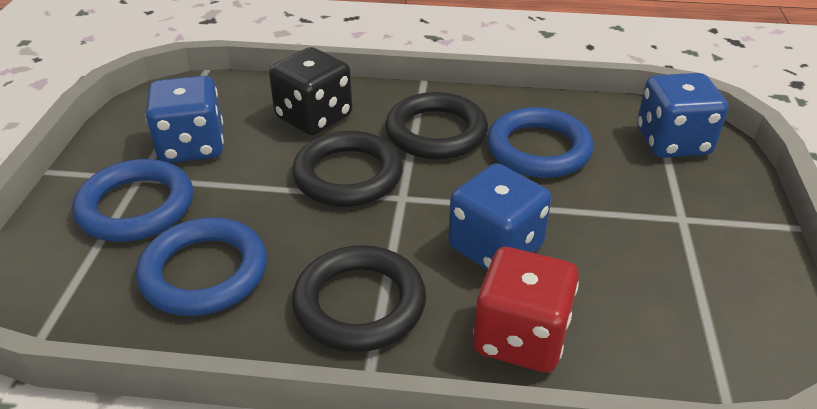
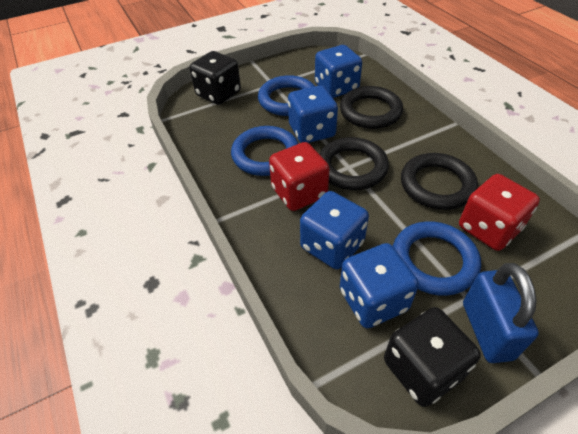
black dice: [269,47,352,135] = 1 -> [190,51,241,105] [384,307,481,407] = 2
blue dice: [145,76,224,163] [448,163,551,270] [637,73,728,158] = 3 -> [288,85,338,143] [300,191,369,269] [315,45,362,98] [340,243,419,328] = 4
blue padlock: none = 0 -> [463,263,539,363] = 1
red dice: [473,247,579,373] = 1 -> [269,142,330,211] [459,174,540,251] = 2

